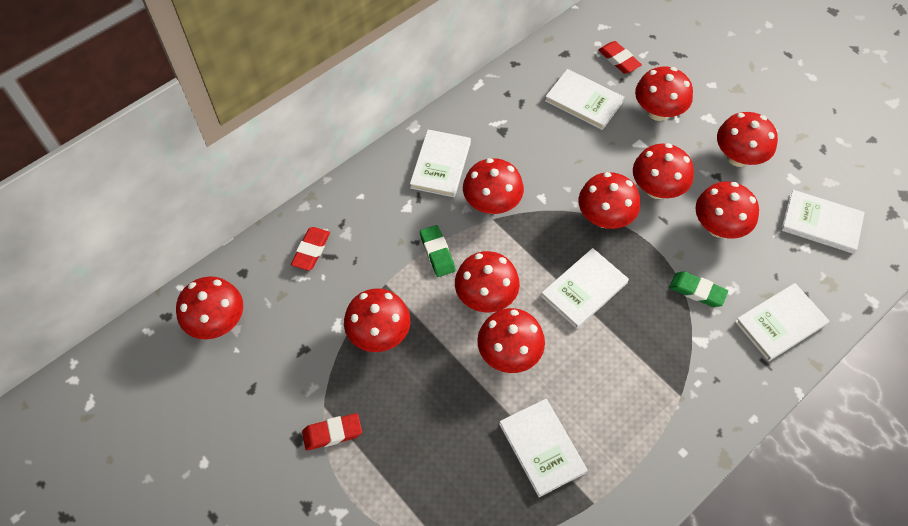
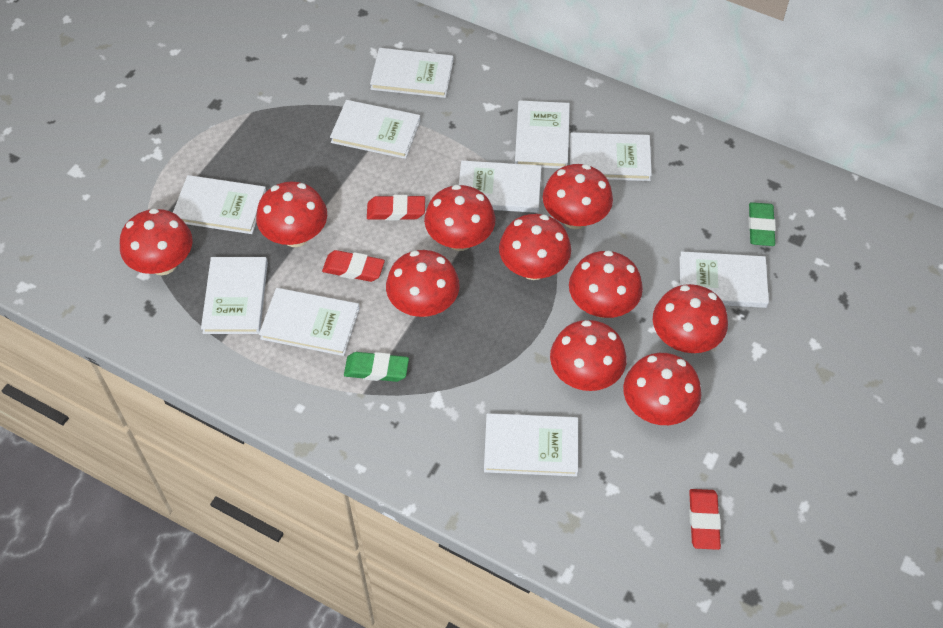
white book: [410,130,471,197] [499,399,588,497] [541,248,629,329] [545,69,624,130] [735,283,829,361] [781,190,865,254] = 6 -> [173,175,266,234] [201,257,268,334] [259,288,360,356] [330,100,420,159] [370,48,453,98] [459,161,541,213] [484,413,578,477] [515,100,570,169] [570,132,652,181] [680,251,769,308] = 10

